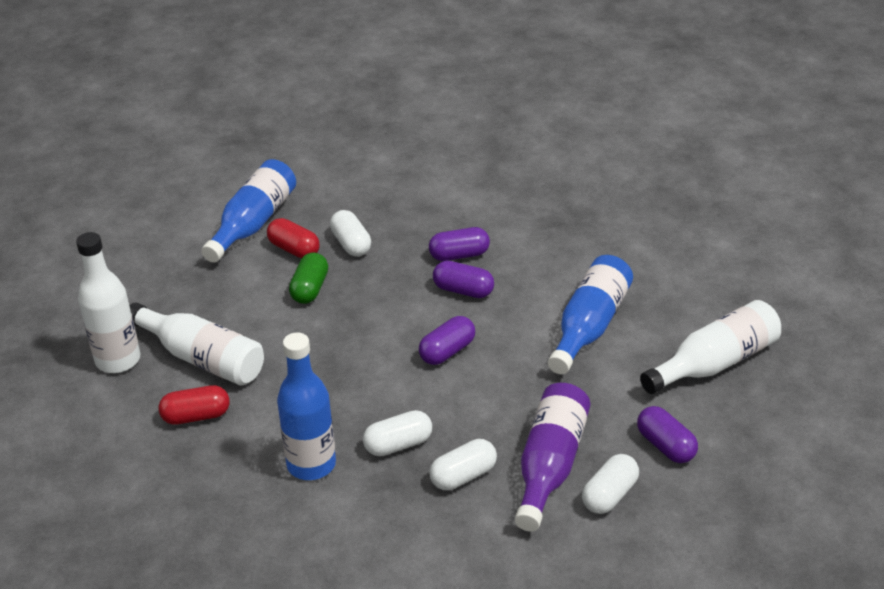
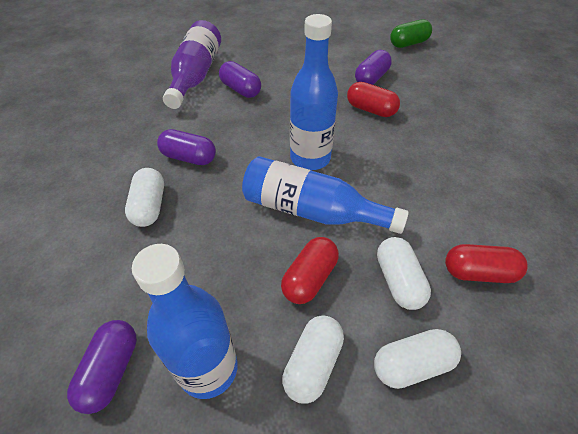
red capsule: [159,385,230,425] [267,218,320,258] = 2 -> [281,237,339,304] [347,82,400,117] [445,244,528,283] = 3
white bottle: [76,232,140,373] [129,302,264,386] [640,300,781,394] = 3 -> none = 0

